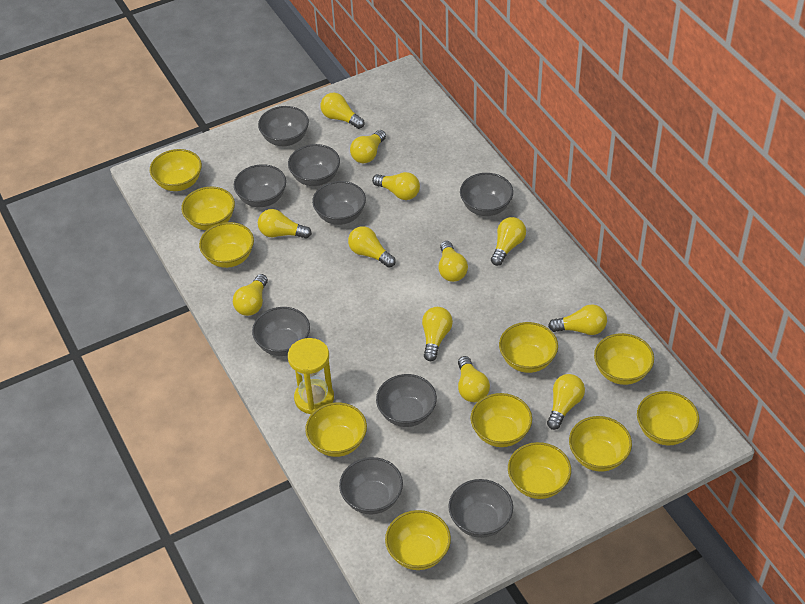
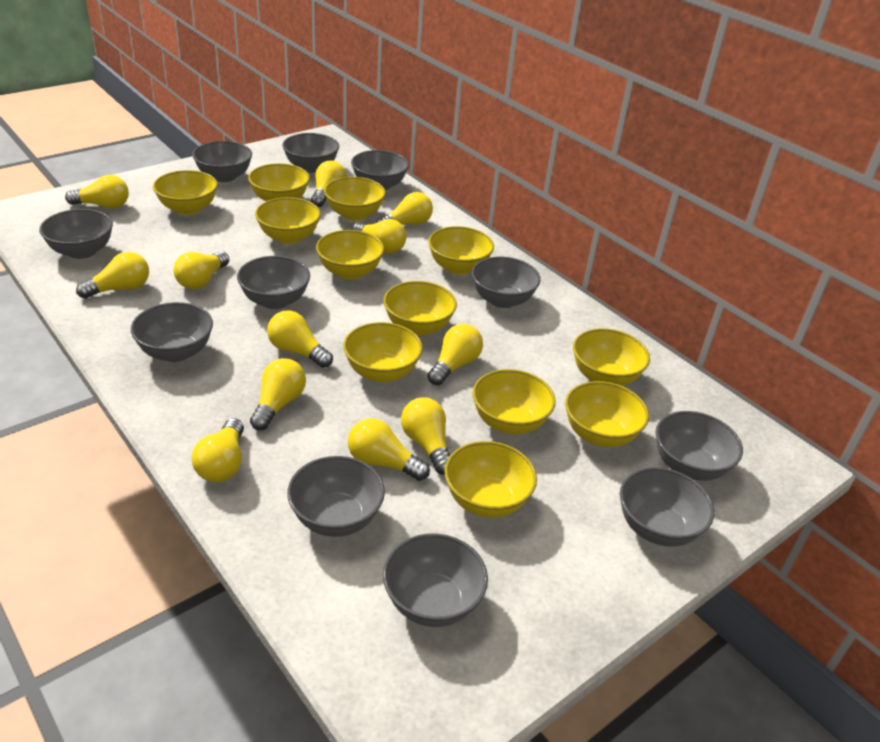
grey bowl: [234,164,286,207] [252,307,310,356] [258,106,309,146] [288,144,340,186] [312,181,366,225] [339,457,403,514] [376,374,437,427] [448,479,513,538] [460,173,513,216] = 9 -> [39,209,113,259] [131,302,213,362] [192,141,252,182] [237,256,310,309] [282,133,339,173] [287,456,385,537] [351,150,409,191] [383,533,488,627] [472,257,541,308] [620,467,714,547] [655,411,743,481] = 11
yellow bowl: [150,149,202,191] [181,187,235,230] [199,222,254,268] [305,402,367,457] [385,510,451,570] [471,393,532,447] [499,322,558,373] [508,442,571,499] [569,416,632,472] [594,333,654,385] [637,391,699,445] = 11 -> [153,170,218,215] [248,163,310,201] [255,197,321,244] [316,230,384,280] [324,177,386,221] [343,322,423,382] [383,281,457,336] [428,226,494,275] [445,441,537,518] [472,369,556,434] [565,381,649,447] [573,328,650,386] = 12
yellow hourglass: [288,338,334,414] = 1 -> none = 0

